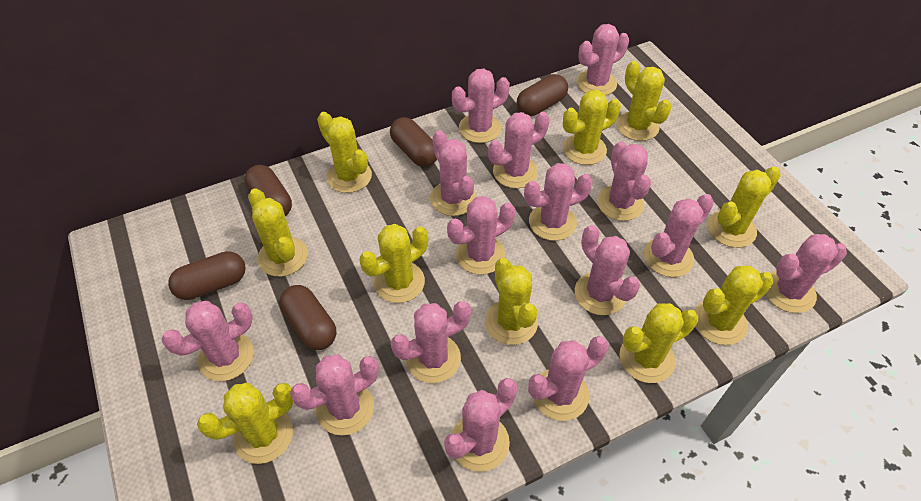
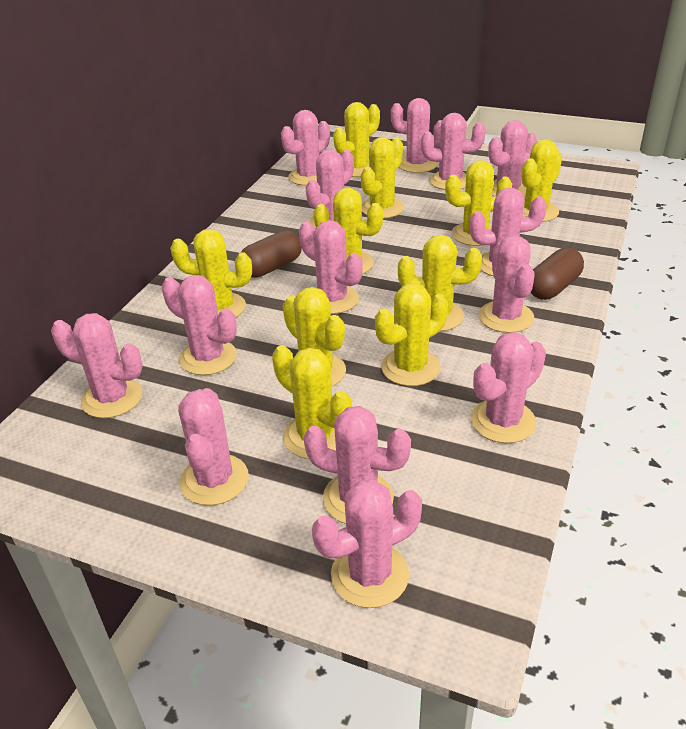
brown capsule: [168,251,246,300] [244,165,292,216] [280,285,336,350] [390,117,437,167] [517,74,568,116] = 5 -> [241,230,302,277] [531,248,584,300] = 2
pink cactus: [161,301,254,381] [290,354,379,436] [391,301,471,383] [430,131,476,216] [444,378,518,472] [447,196,515,275] [452,69,510,143] [488,112,549,188] [524,163,593,241] [528,336,608,421] [575,225,640,315] [577,24,629,95] [597,141,651,221] [644,194,714,277] [765,234,847,313] = 15 -> [51,313,143,418] [162,275,237,375] [178,388,249,506] [281,110,330,186] [299,220,363,314] [304,406,411,524] [306,150,354,229] [312,479,422,608] [391,98,442,173] [421,113,486,190] [469,188,547,276] [471,332,546,443] [479,235,535,333] [488,120,537,197] = 14

